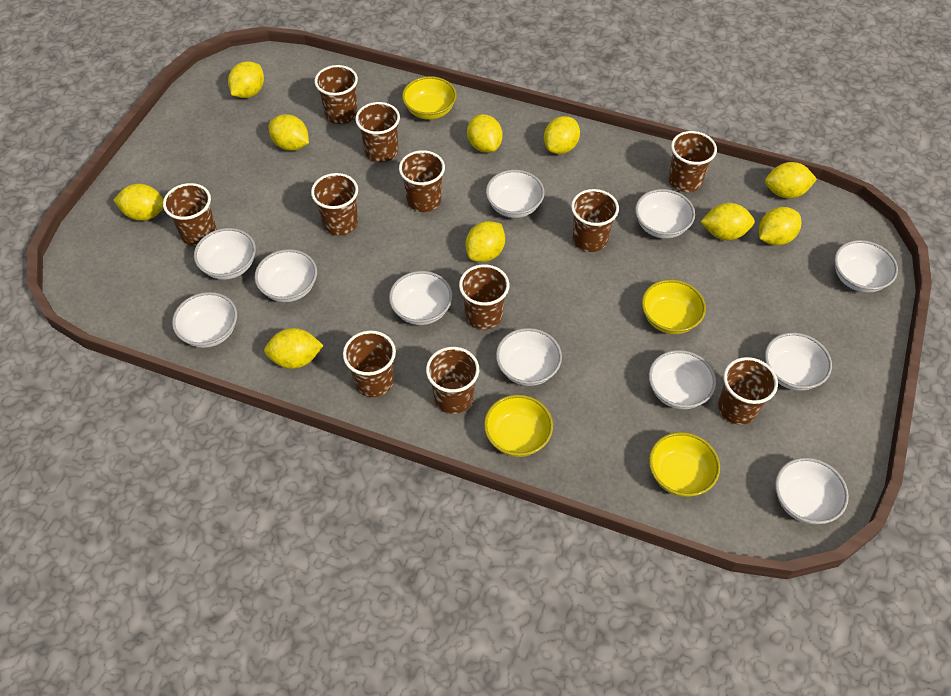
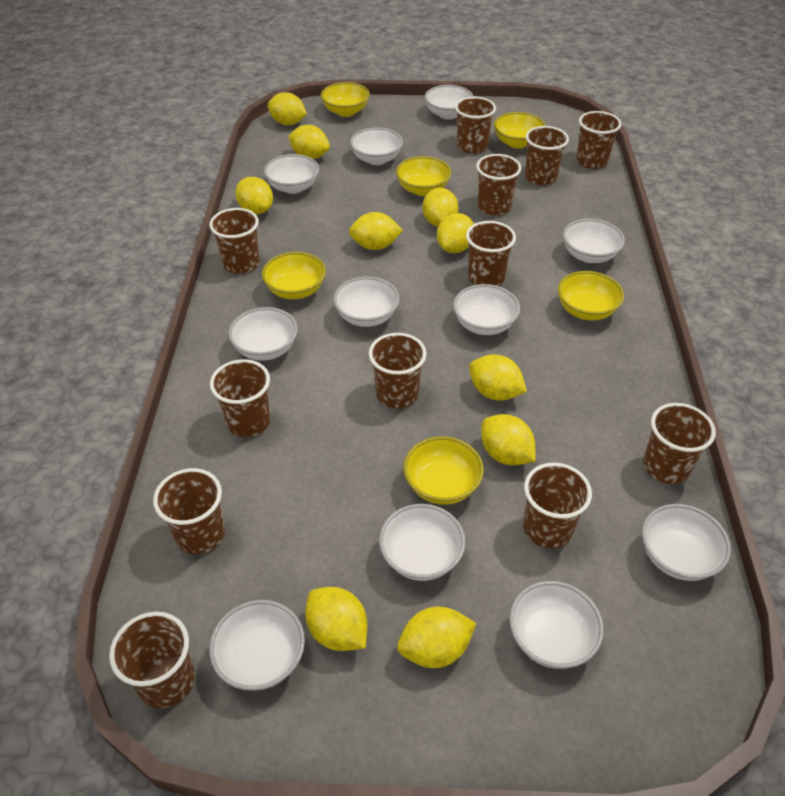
brown cup: [163,183,216,246] [311,173,358,236] [315,65,358,124] [343,331,396,397] [355,102,400,162] [399,150,445,212] [426,347,479,414] [459,264,509,330] [571,189,619,252] [668,131,717,192] [718,357,778,425] = 11 -> [109,611,195,708] [153,468,225,554] [209,208,259,274] [210,359,270,437] [369,333,427,408] [455,97,496,154] [466,221,516,286] [476,154,522,216] [523,463,592,548] [525,126,569,185] [576,111,622,169] [643,403,716,484] = 12
yellow bowl: [402,76,457,120] [484,395,553,457] [642,280,706,334] [649,432,720,497] = 4 -> [262,252,326,299] [321,82,370,117] [396,156,451,196] [403,436,484,505] [494,112,545,149] [558,271,624,321] = 6

